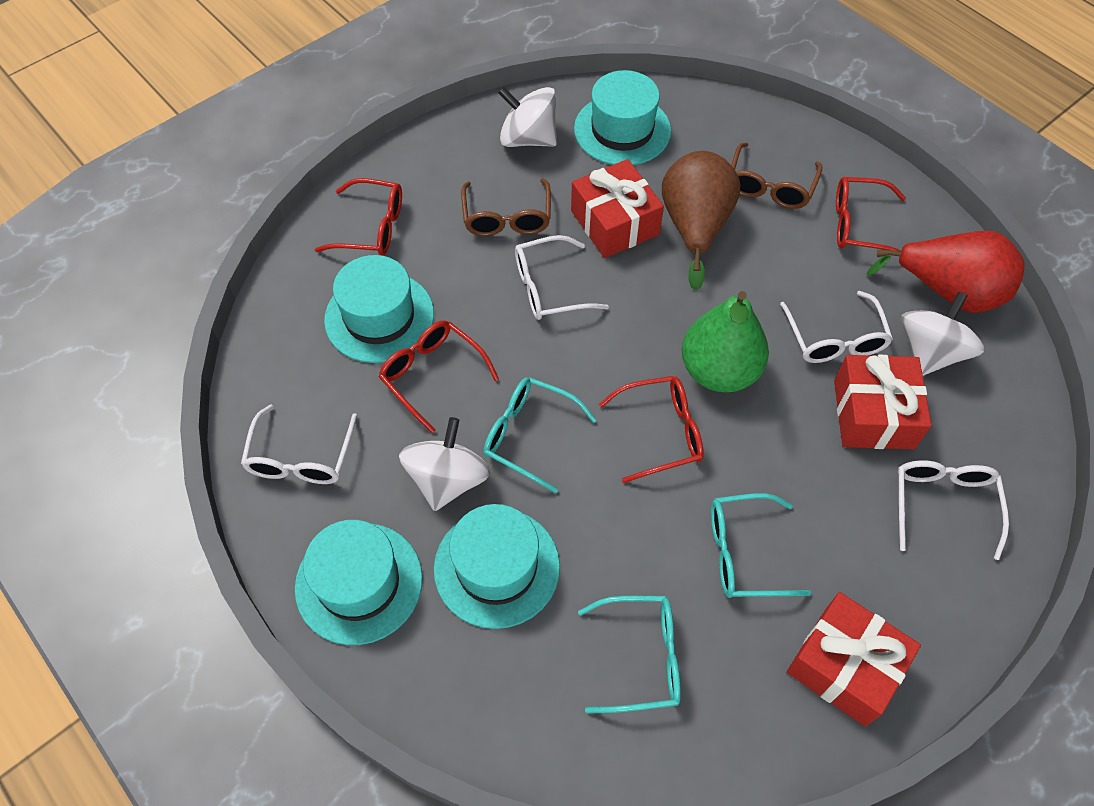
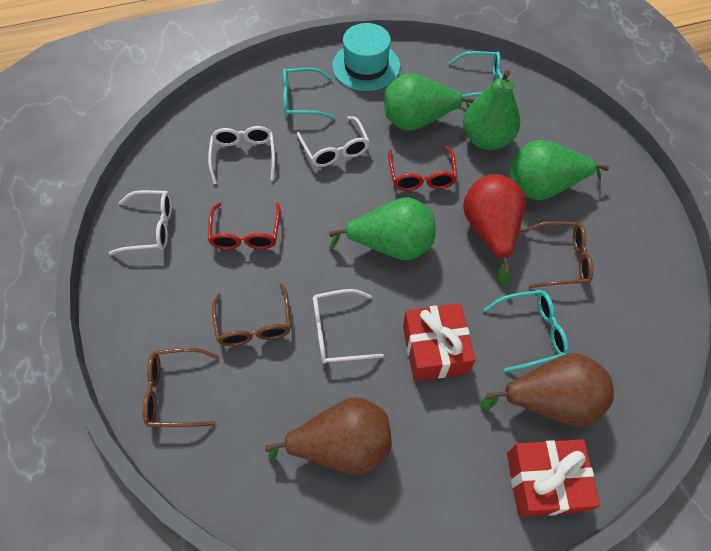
brown glasses: [461,178,551,236] [731,143,822,209] = 2 -> [143,348,219,427] [212,283,291,346] [520,221,593,288] = 3
brown pear: [662,151,741,291] = 1 -> [265,397,392,475] [480,353,614,427] = 2
green pear: [682,291,769,392] = 1 -> [329,197,435,260] [384,73,476,131] [463,70,520,150] [510,140,609,200] = 4
red gift: [571,159,664,258] [787,592,921,727] [834,355,931,449] = 3 -> [403,303,475,381] [507,439,600,517] = 2
red glasses: [315,178,402,256] [379,320,499,433] [599,376,704,483] [836,177,906,252] = 4 -> [208,202,280,250] [388,146,458,191] = 2
turquoise hat: [295,520,423,645] [324,255,434,363] [434,504,560,629] [574,70,671,165] = 4 -> [332,23,400,91] = 1
white spinning top: [399,417,490,511] [498,86,557,147] [901,291,984,376] = 3 -> none = 0

